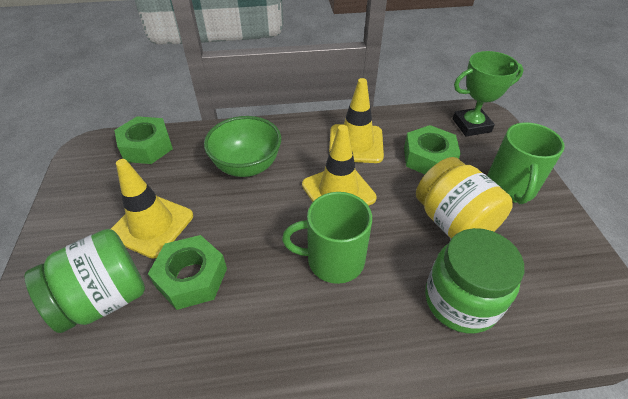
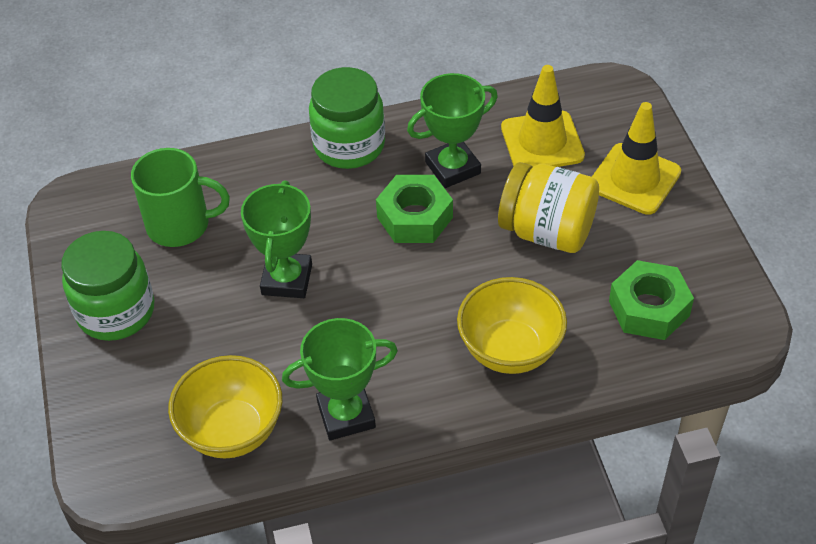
green bowl: [204,116,281,177] = 1 -> none = 0
green mug: [282,192,372,284] [487,122,565,204] = 2 -> [131,148,230,247] = 1
green nut: [114,116,173,164] [148,235,227,310] [404,125,461,174] = 3 -> [376,175,453,243] [609,260,694,340] = 2
green trophy: [453,51,524,136] = 1 -> [241,181,312,298] [282,318,398,440] [407,73,498,188] = 3
yellow bowl: none = 0 -> [168,355,282,458] [457,277,567,374] = 2
yellow traffic cone: [111,159,193,259] [302,125,377,206] [329,78,384,163] = 3 -> [501,65,585,167] [592,102,681,215] = 2

